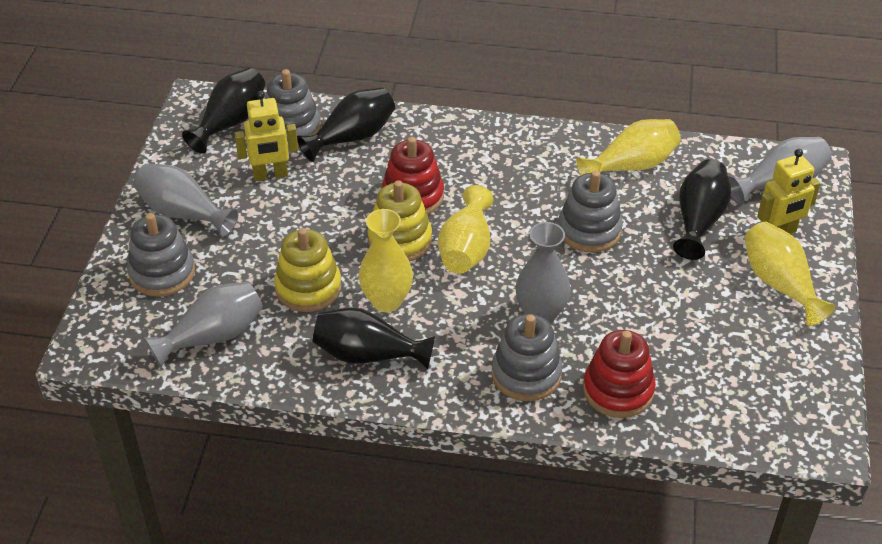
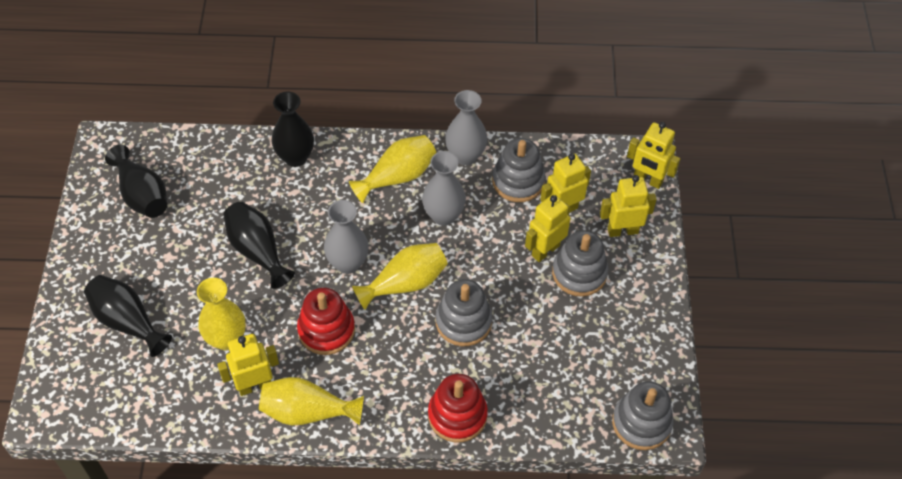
grey vase: [133,164,238,237] [144,281,263,367] [515,222,571,323] [728,137,832,205] = 4 -> [324,200,369,274] [422,151,466,226] [445,90,488,165] = 3
yellow robot: [234,91,298,181] [757,149,820,234] = 2 -> [217,334,279,396] [525,194,571,262] [540,153,591,212] [600,175,657,237] [627,122,681,189] = 5
yellow stacking toy: [274,228,342,312] [368,180,432,262] = 2 -> none = 0

